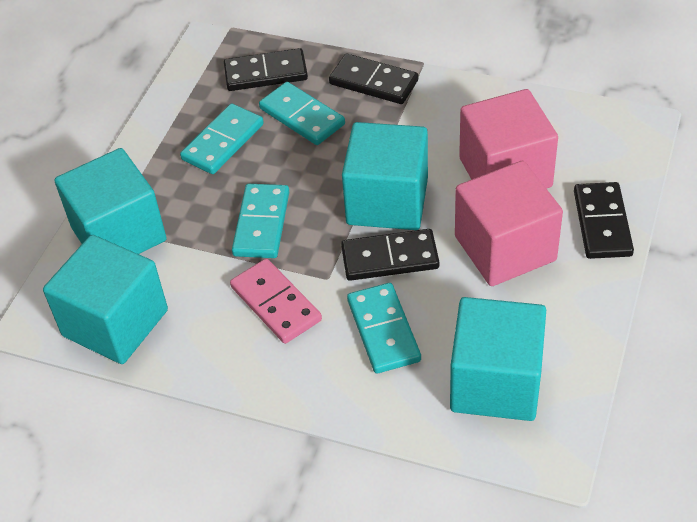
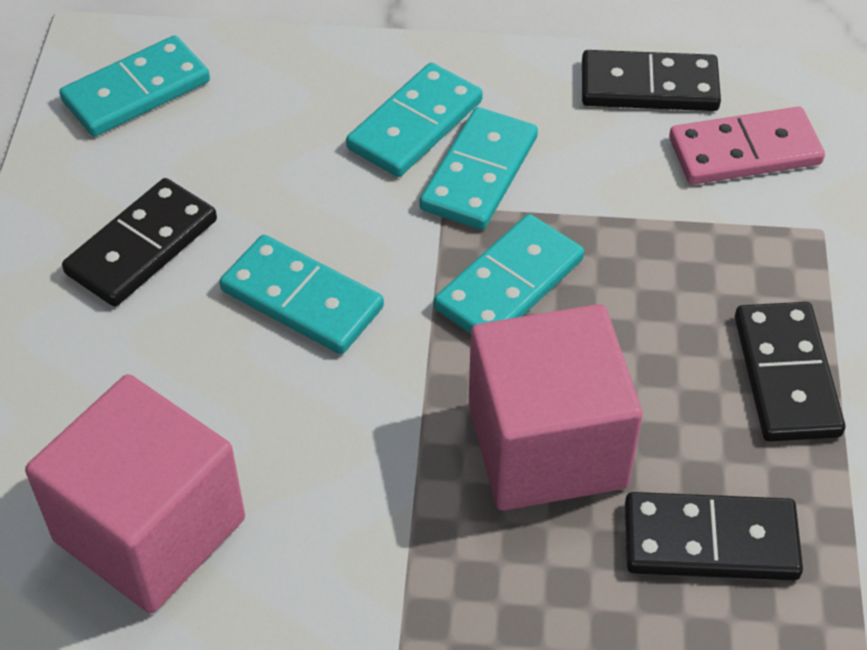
turquoise cube: [43,235,168,364] [54,148,167,254] [342,122,428,230] [450,297,546,421] = 4 -> none = 0
turquoise domino: [180,104,264,174] [232,184,289,258] [259,82,345,145] [347,283,421,374] = 4 -> [59,35,210,137] [219,235,384,354] [346,63,483,177] [419,107,538,230] [434,214,584,334] = 5

